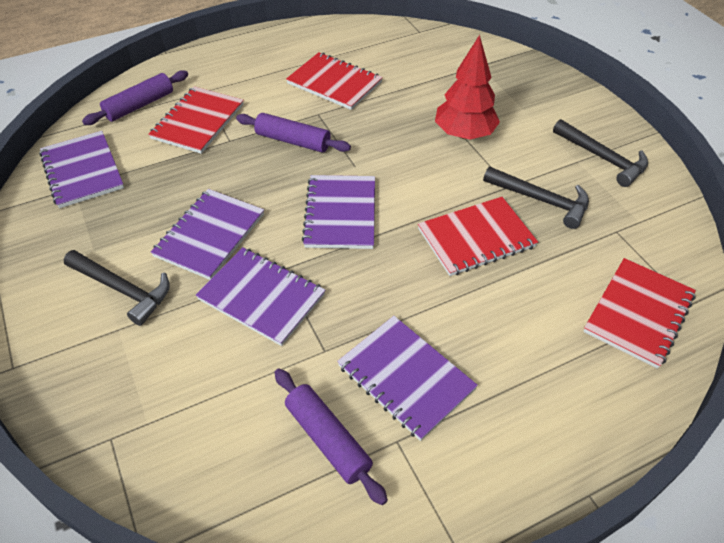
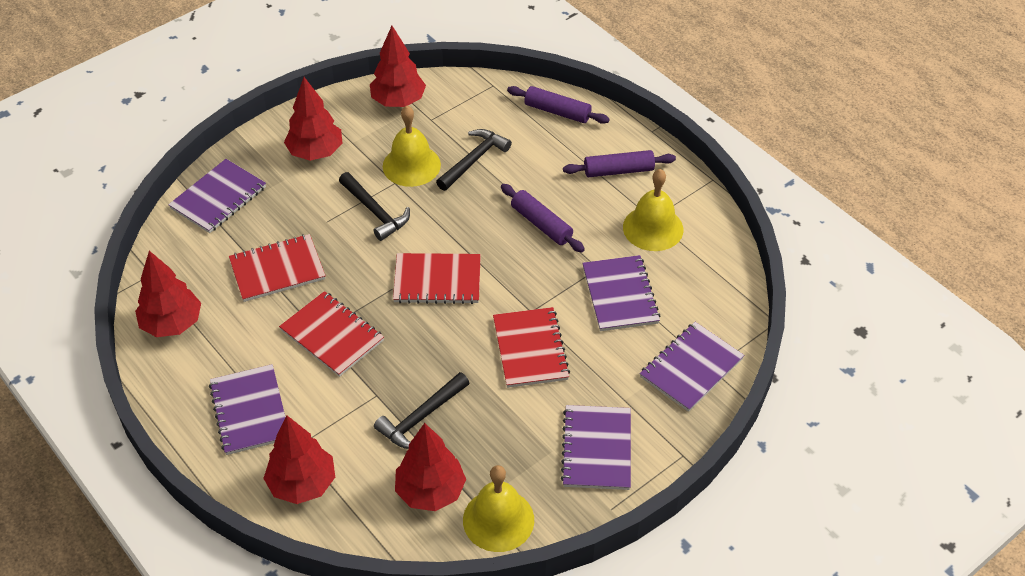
red tree: [435,35,500,140] = 1 -> [135,251,201,337] [263,416,335,504] [284,77,343,161] [370,26,426,107] [395,423,466,511] = 5
yellow bell: none = 0 -> [383,106,441,187] [463,465,534,552] [623,169,683,251] = 3

